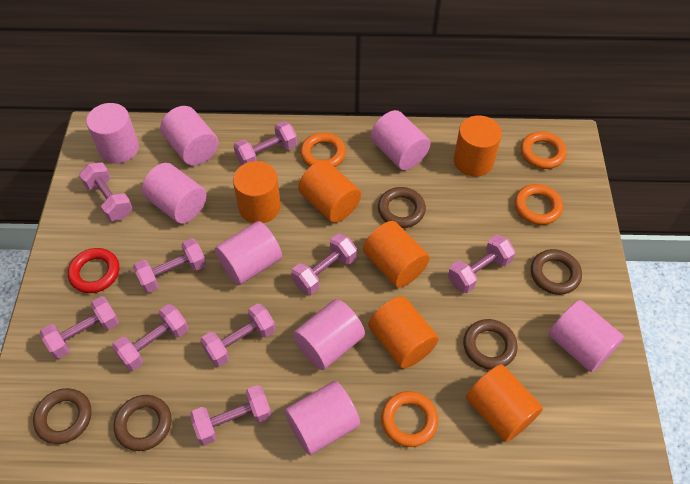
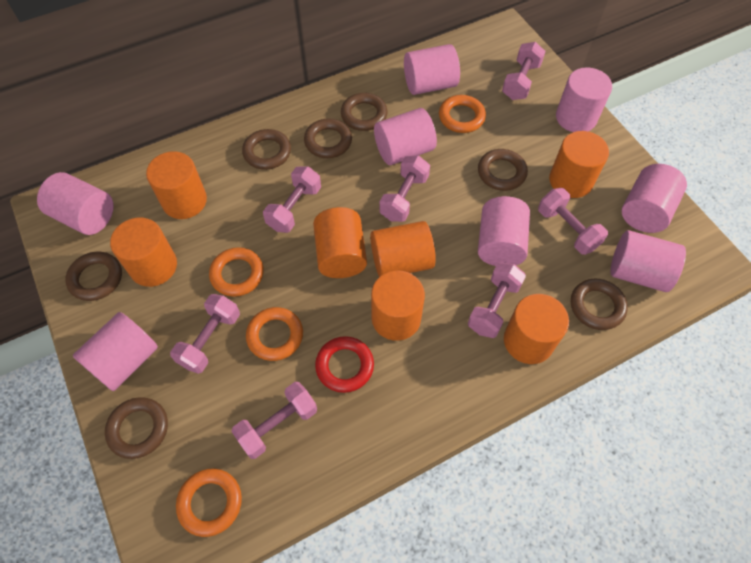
brown ring: [33,388,92,444] [114,395,172,451] [378,187,426,228] [463,319,518,370] [531,249,582,295] = 5 -> [65,252,122,301] [105,397,168,459] [242,129,291,170] [304,119,352,158] [341,93,388,131] [478,149,528,191] [571,279,628,330] = 7
orange cylinder: [233,161,281,223] [298,160,361,223] [363,221,430,288] [368,296,439,368] [454,115,502,177] [466,364,543,442] = 6 -> [110,218,177,287] [146,151,207,219] [313,207,367,278] [370,221,436,277] [371,271,425,341] [504,294,569,364] [549,131,609,198] = 7
pink dumbbell: [40,296,119,359] [79,163,133,221] [112,304,189,371] [133,238,207,293] [190,385,272,445] [200,303,276,367] [234,121,297,166] [291,234,357,295] [448,235,515,293] = 9 -> [170,294,240,374] [231,382,317,459] [263,167,321,233] [379,156,430,222] [468,262,526,338] [502,42,545,100] [538,188,608,255] = 7

